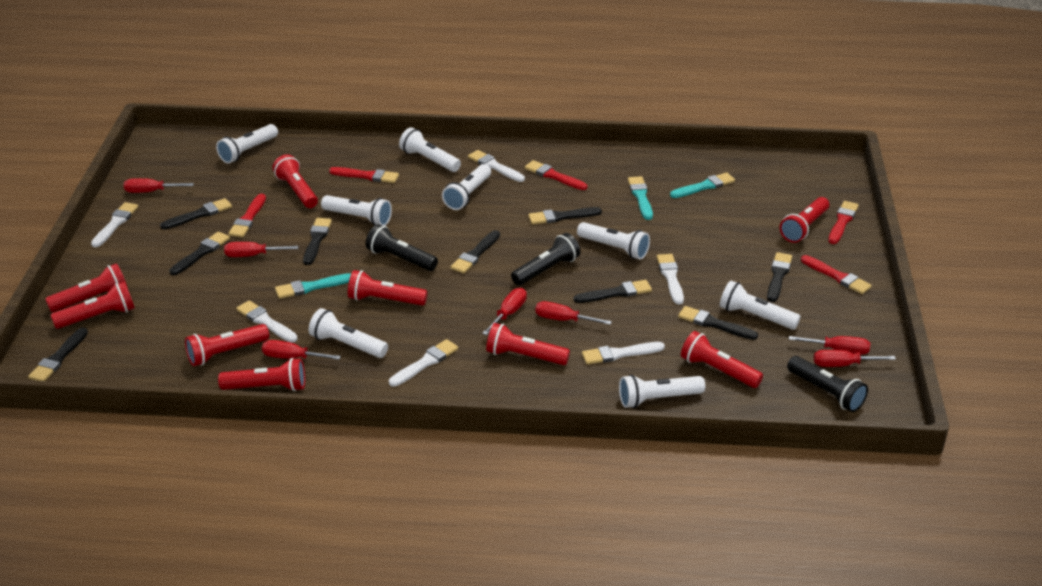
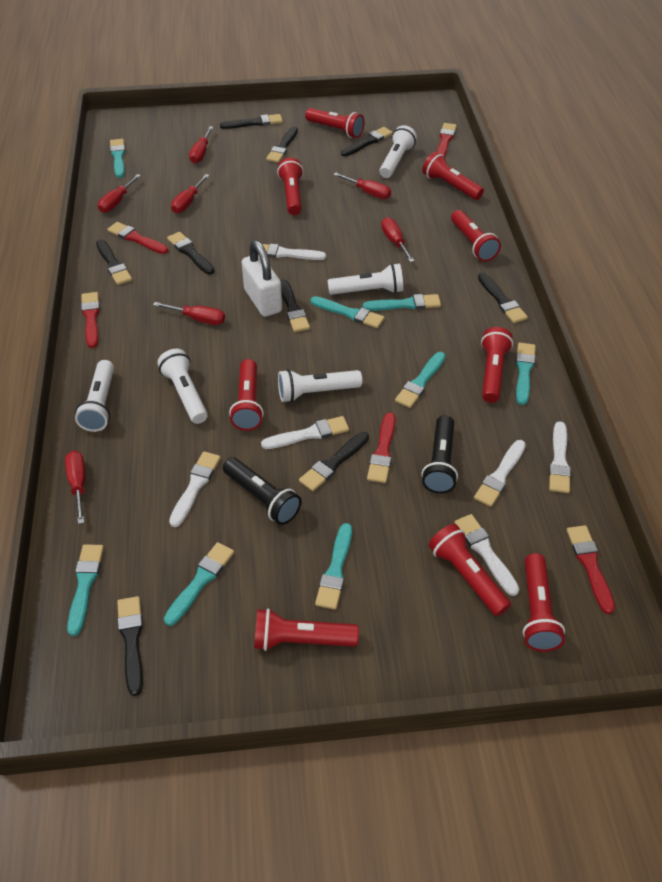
black flashlight: [366,224,438,271] [511,233,580,285] [787,356,868,412] = 3 -> [223,457,302,525] [422,415,458,494] = 2
turquoise brush: [275,273,351,299] [628,176,653,220] [670,172,735,198] = 3 -> [67,544,104,636] [110,139,125,178] [164,542,234,626] [310,296,384,328] [315,523,352,610] [363,294,441,311] [395,352,446,408] [516,343,536,405] = 8
white flashlight: [216,124,278,163] [309,308,388,358] [321,195,392,226] [399,127,461,172] [442,164,491,210] [577,222,650,260] [619,374,705,408] [720,280,801,330] = 8 -> [75,360,114,432] [157,349,208,424] [278,369,362,402] [328,263,403,295] [379,125,417,178] = 5
white padlock: none = 0 -> [242,240,282,317] = 1

